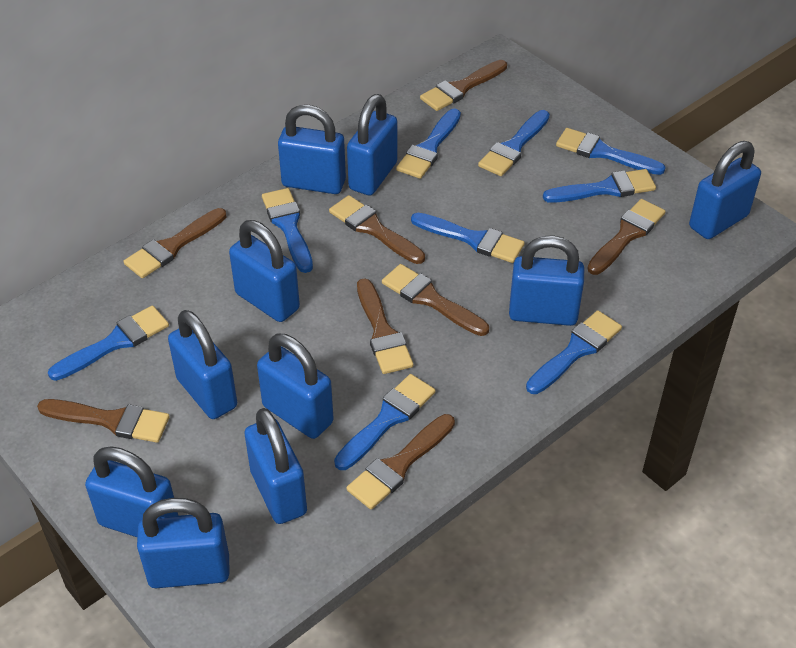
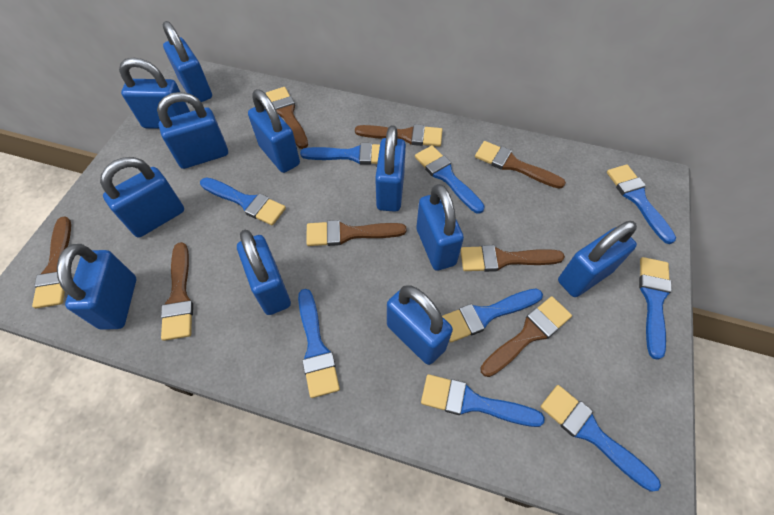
blue padlock: [85,446,179,537] [137,498,229,588] [168,310,237,419] [229,220,300,322] [244,408,307,524] [257,334,334,439] [278,105,346,194] [347,94,398,195] [509,235,584,326] [689,141,761,239] = 10 -> [57,244,136,330] [100,157,184,237] [119,58,190,129] [157,92,228,169] [163,21,212,102] [237,230,291,315] [248,89,300,173] [375,125,406,212] [387,285,453,365] [416,184,464,271] [558,221,637,297] = 11

